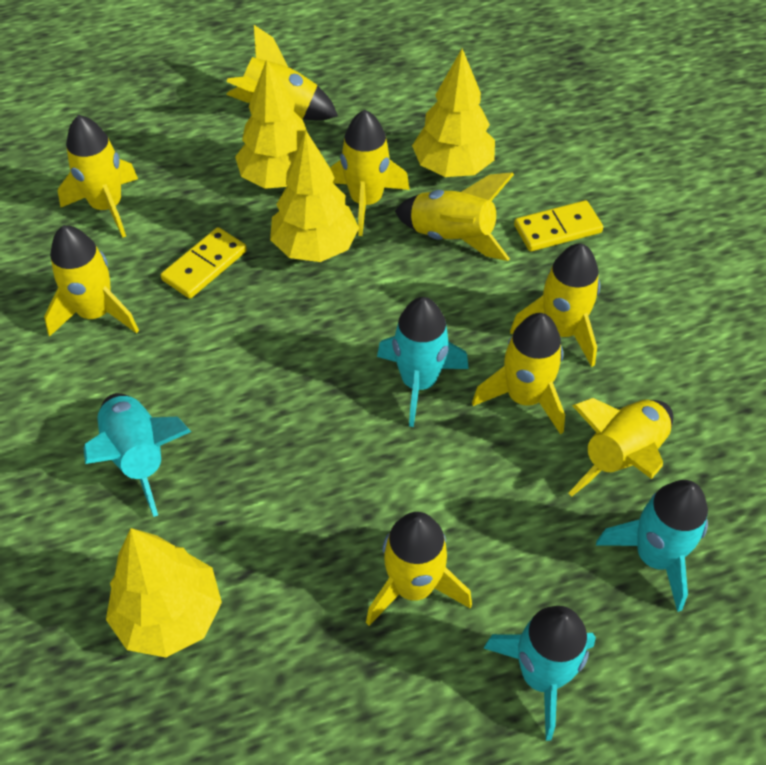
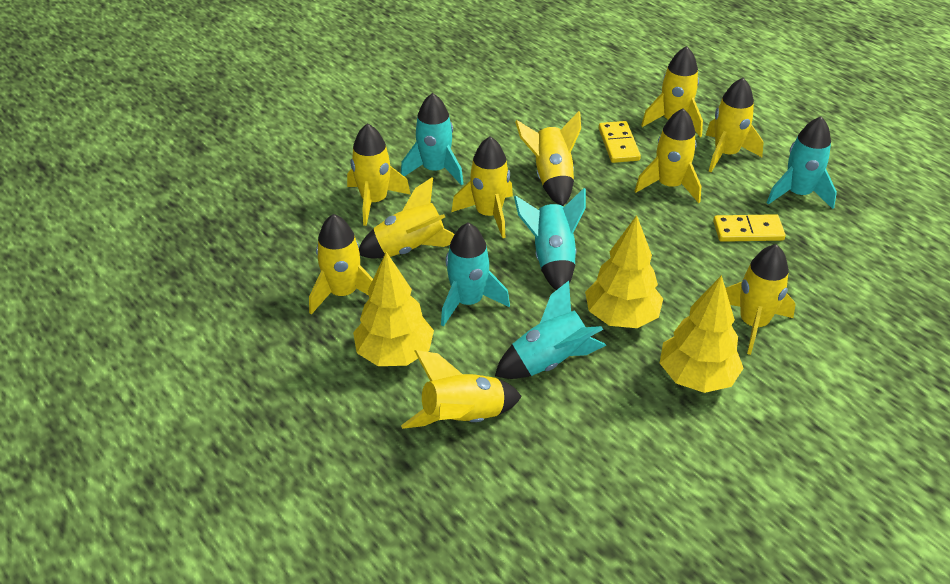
turquoise rocket: [83,393,191,517] [377,297,469,427] [484,606,596,741] [596,480,708,612] = 4 -> [401,93,464,185] [441,223,510,327] [495,281,606,379] [514,188,586,290] [766,116,837,209] = 5
yellow rocket: [44,225,139,337] [58,115,138,238] [226,25,338,121] [330,110,410,236] [366,512,472,626] [395,172,514,261] [472,313,565,435] [510,243,600,367] [568,398,673,497] = 9 -> [309,214,373,315] [347,123,411,226] [359,178,455,258] [401,350,522,429] [451,136,513,238] [515,111,581,206] [635,108,701,203] [641,46,703,137] [705,78,763,172] [726,244,796,355] = 10
yellow tree: [106,528,222,658] [235,59,320,189] [270,131,359,262] [412,49,495,177] = 4 -> [353,252,434,366] [585,215,663,328] [660,275,744,393] = 3

